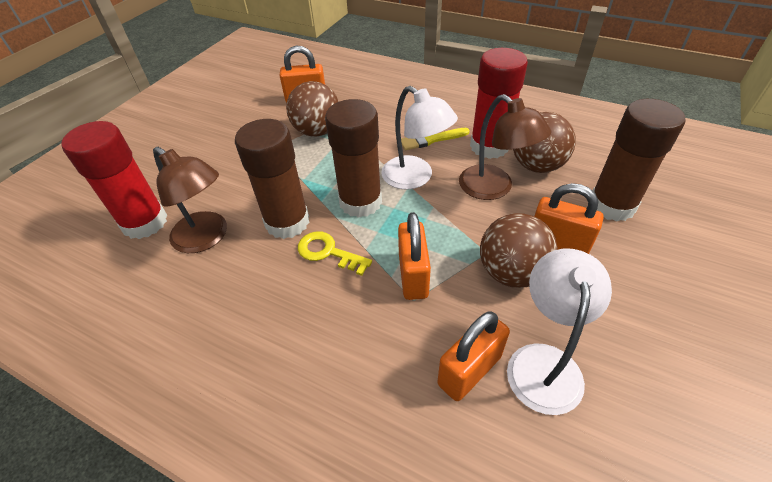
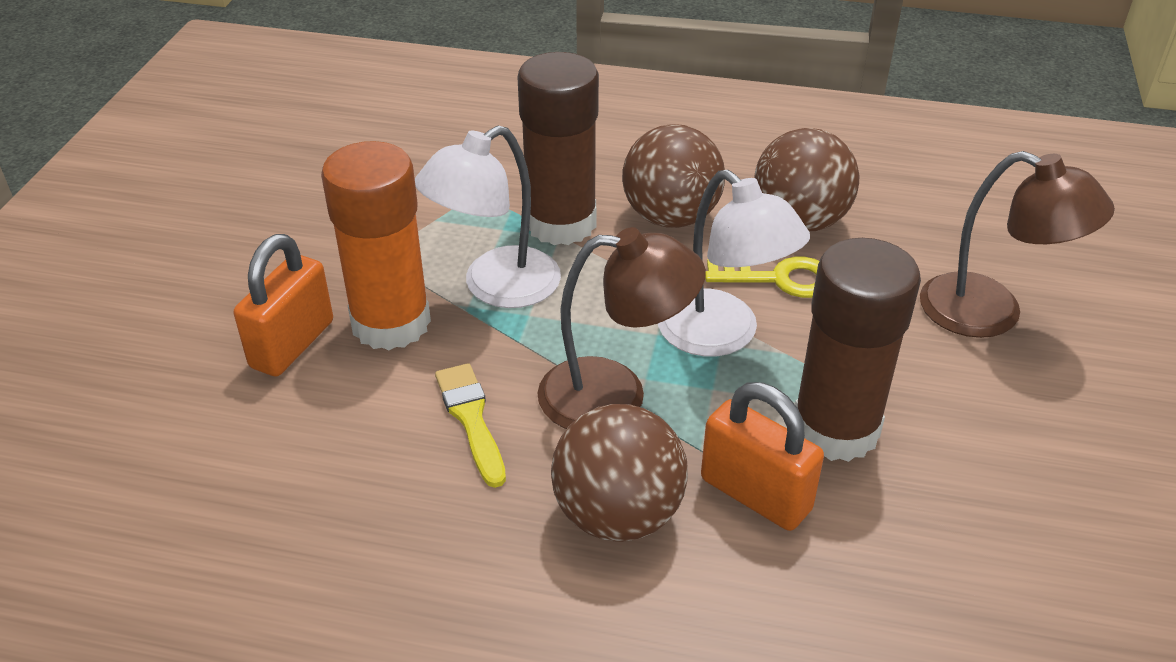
brown glue stick: [235,119,310,239] [325,99,382,218] [593,99,685,221] = 3 -> [518,52,599,245] [795,238,921,462] = 2
orange glue stick: none = 0 -> [321,141,431,350] = 1
orange padlock: [280,46,325,103] [398,212,431,300] [437,311,510,401] [534,183,604,254] = 4 -> [234,234,333,376] [701,382,824,531] = 2
red glue stick: [61,121,167,239] [470,48,528,159] = 2 -> none = 0

